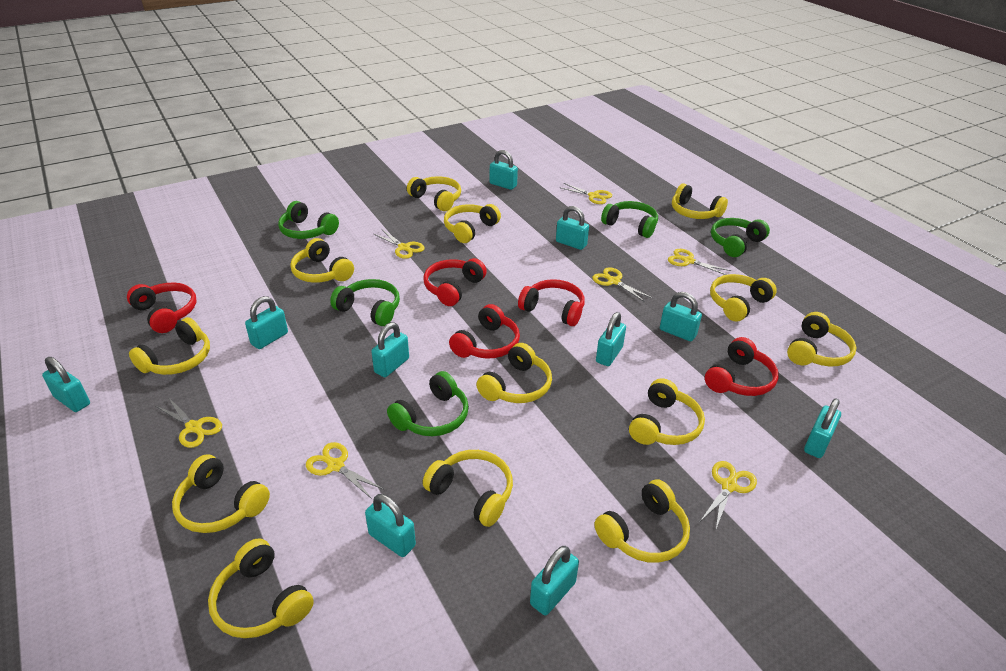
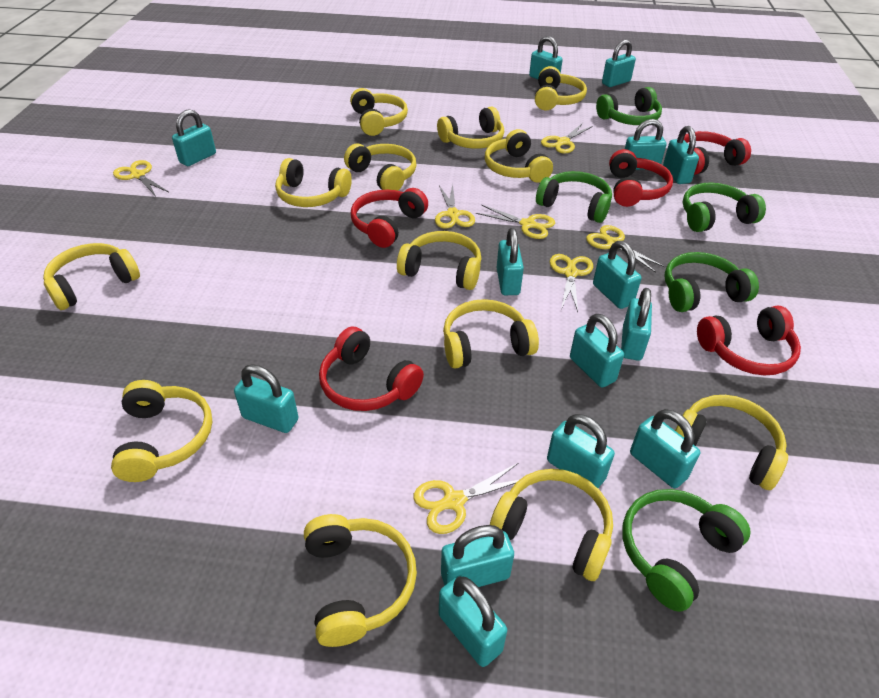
turquoise padlock: [42,357,90,412] [245,296,288,349] [365,494,416,557] [371,322,409,377] [490,150,518,190] [530,546,579,615] [556,206,589,250] [596,312,626,366] [660,292,702,341] [804,398,841,458] = 10 -> [172,109,216,166] [234,364,298,433] [439,575,507,667] [441,525,514,587] [497,228,524,295] [529,36,563,79] [547,414,615,488] [570,314,624,388] [593,241,642,309] [602,40,636,87] [621,288,652,361] [625,119,666,170] [630,409,700,488] [663,126,699,184] = 14

